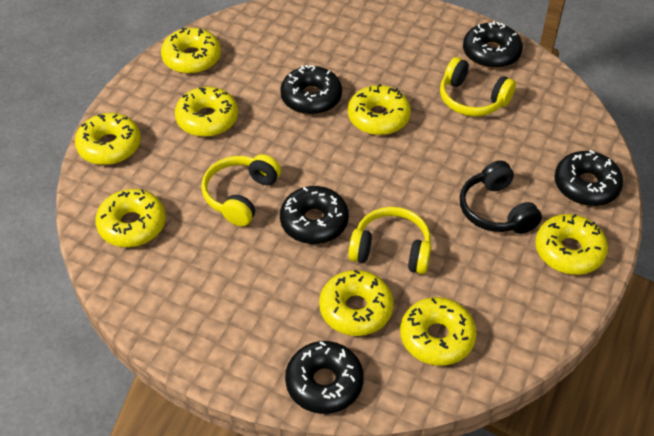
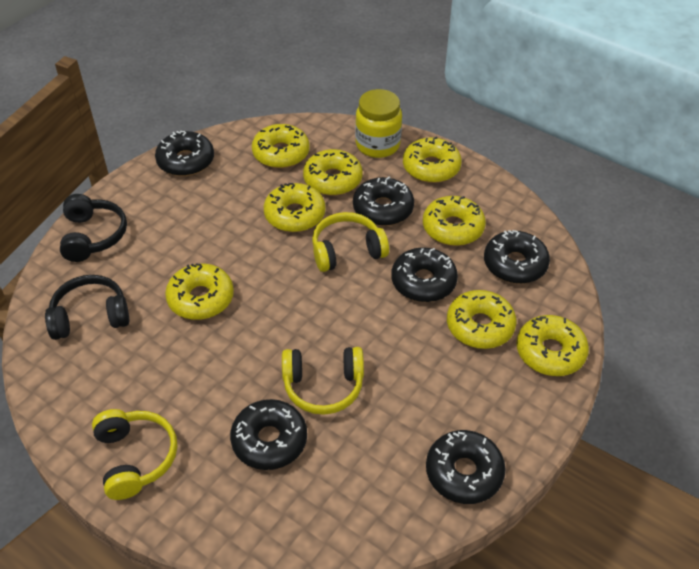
black donut: [280,65,342,115] [280,186,349,244] [285,341,364,414] [463,21,523,69] [555,150,623,206] = 5 -> [155,131,214,176] [230,399,307,470] [353,177,414,226] [391,248,458,302] [426,430,506,504] [484,230,550,284] = 6
black headphones: [460,160,542,234] = 1 -> [45,275,129,340] [60,194,127,262] = 2
yellow jar: none = 0 -> [355,89,402,158] = 1

